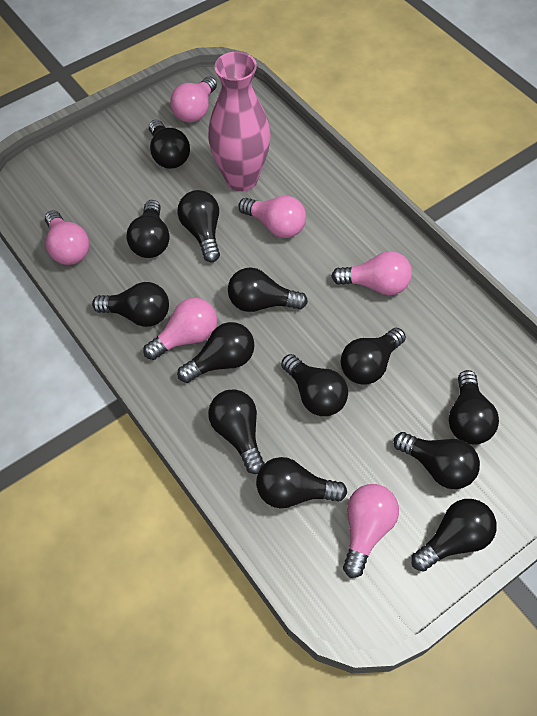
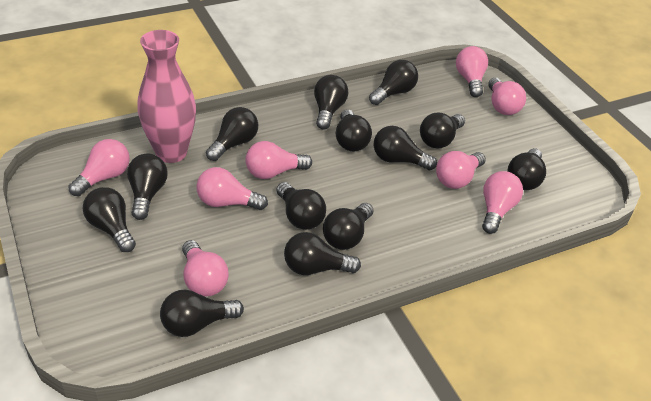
pink light bulb: [45,210,89,265] [143,298,217,360] [170,76,217,123] [238,196,306,238] [331,251,412,295] [343,484,399,578] = 6 -> [68,139,130,196] [182,240,228,296] [196,167,268,210] [245,141,312,179] [436,151,486,189] [456,46,488,97] [482,171,523,234] [488,78,526,115] = 8

